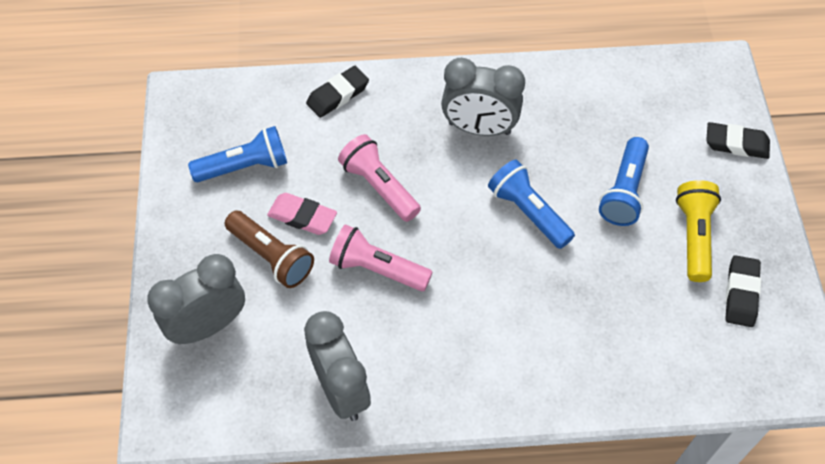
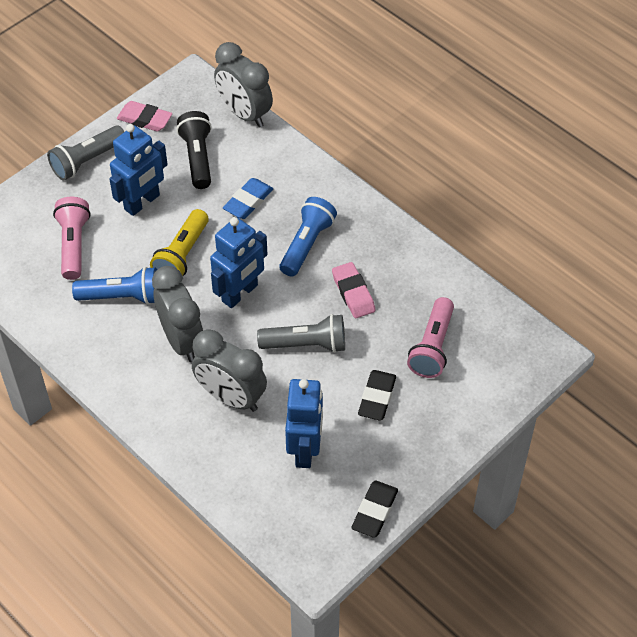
black eraser: [306,66,369,118] [706,122,770,159] [726,255,761,327] = 3 -> [352,481,398,538] [358,370,396,421] = 2
black flashlight: none = 0 -> [176,111,212,189] = 1
blue eraser: none = 0 -> [223,178,273,219] = 1
blue flashlight: [188,126,287,182] [488,159,575,249] [599,137,649,226] = 3 -> [72,267,157,305] [280,197,337,277] = 2
blue robot: none = 0 -> [109,124,168,216] [210,217,268,308] [285,379,323,468] = 3
brown flashlight: [225,211,314,288] = 1 -> none = 0
grey flashlight: none = 0 -> [47,125,124,181] [257,314,345,353] = 2
pink eraser: [267,193,337,235] = 1 -> [117,101,172,132] [332,262,375,318] = 2

